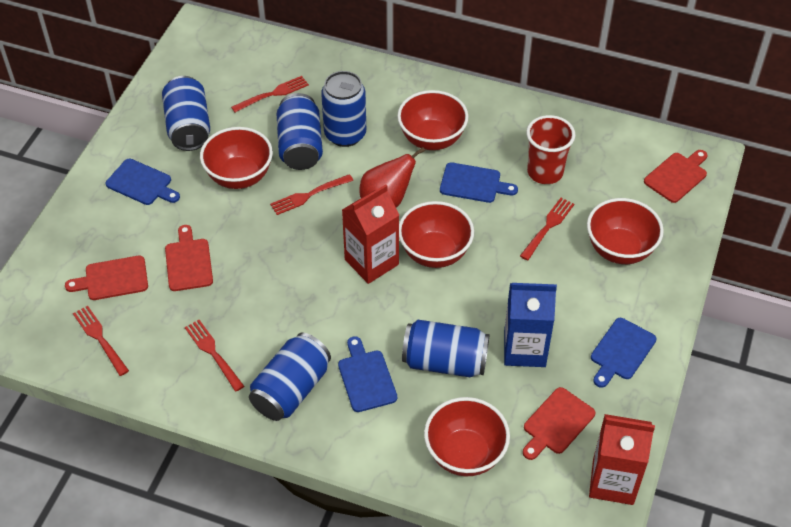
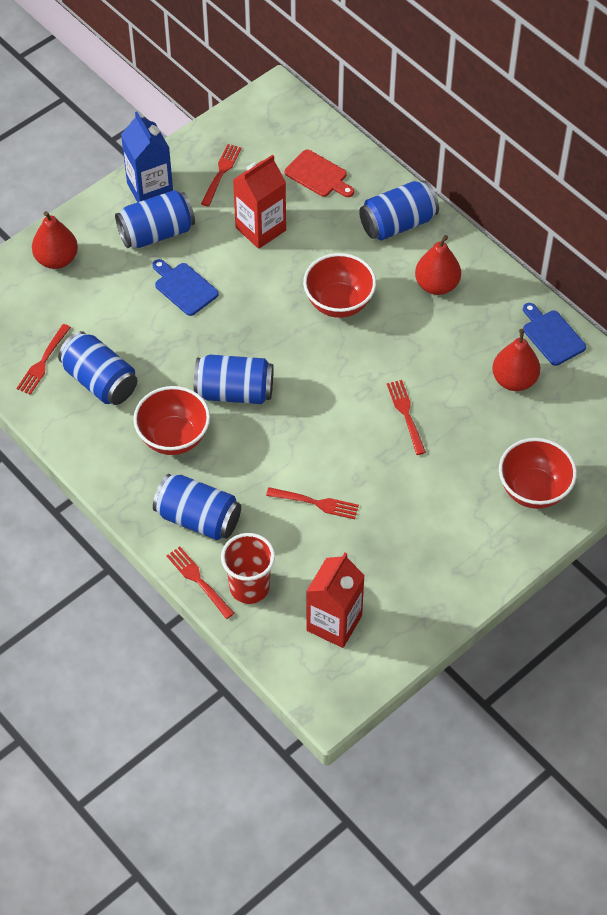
blue cutting board: [106,159,180,205] [338,336,397,412] [440,162,518,203] [591,318,656,388] = 4 -> [152,259,219,316] [523,303,586,366] = 2
red bowl: [200,127,273,189] [397,90,468,150] [399,201,474,268] [424,397,510,476] [587,198,664,264] = 5 -> [133,386,210,455] [303,253,376,318] [499,438,577,509] = 3
red cutting board: [65,256,148,300] [165,225,213,291] [523,387,595,460] [644,150,707,203] = 4 -> [285,149,354,197] = 1
red pear: [359,147,425,207] = 1 -> [32,211,78,269] [415,235,461,295] [492,329,540,391] = 3

